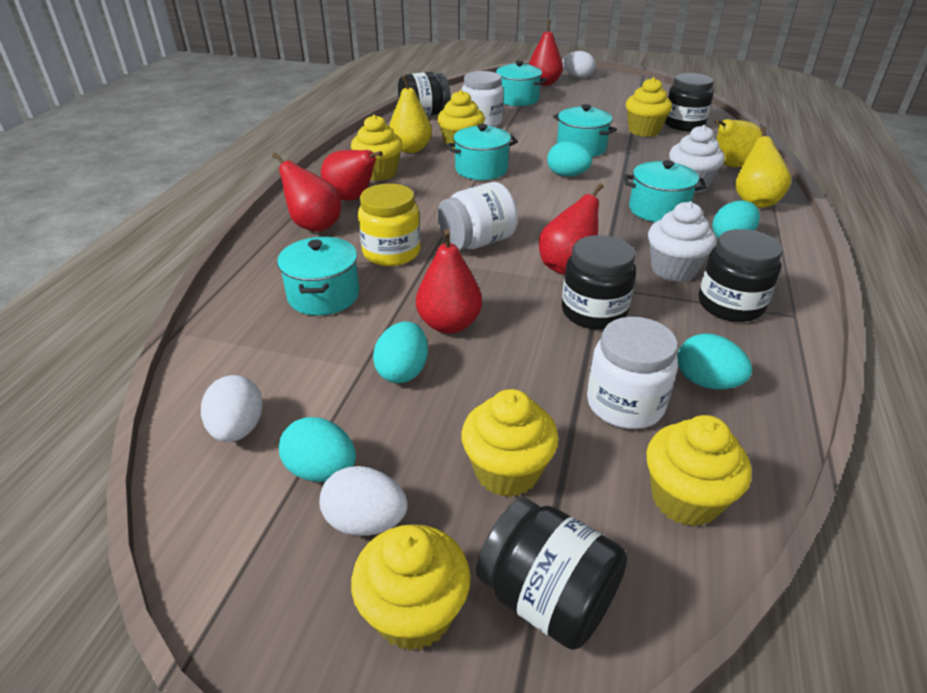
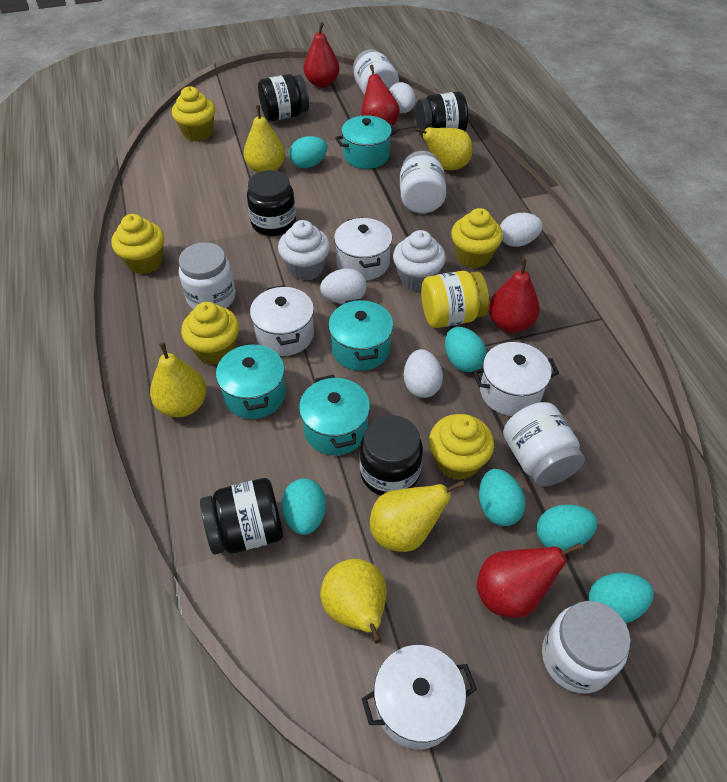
red pear: [272,152,341,232] [321,150,383,201] [416,229,482,334] [529,20,563,86] [539,183,604,275] = 5 -> [304,22,339,88] [361,65,400,129] [477,543,583,618] [489,259,540,333] = 4
turquoise egg: [279,417,356,482] [373,322,428,383] [547,141,592,177] [678,333,752,389] [712,200,760,239] = 5 -> [282,478,326,535] [289,136,327,169] [445,327,486,372] [479,469,526,526] [536,504,597,551] [588,573,654,623] = 6
turquoise pot: [277,237,359,316] [446,124,518,180] [494,61,547,106] [553,104,617,157] [624,160,707,222] = 5 -> [216,342,286,419] [299,375,370,455] [328,299,393,371] [335,115,398,169] = 4
white egg: [201,375,263,442] [319,466,408,536] [562,51,595,78] = 3 -> [320,268,367,304] [389,82,416,113] [404,349,443,398] [500,213,543,247] = 4
white jar: [437,182,518,250] [462,71,504,127] [587,317,678,429] = 3 -> [179,242,236,310] [353,49,399,95] [400,151,446,213] [503,402,585,487] [542,601,630,693] = 5
white pot: none = 0 -> [250,285,314,356] [334,217,392,280] [361,645,477,749] [473,342,559,416] = 4
yellow cupcake: [351,115,403,181] [351,524,471,651] [437,90,485,149] [461,389,559,497] [626,77,672,137] [646,415,752,527] = 6 -> [111,214,164,274] [172,86,215,141] [181,302,239,365] [429,414,494,480] [451,208,503,268] = 5
yellow pear: [389,75,432,153] [715,119,762,168] [735,126,791,208] = 3 -> [150,342,207,417] [244,105,285,173] [320,559,387,644] [370,480,465,552] [414,127,473,171] = 5

